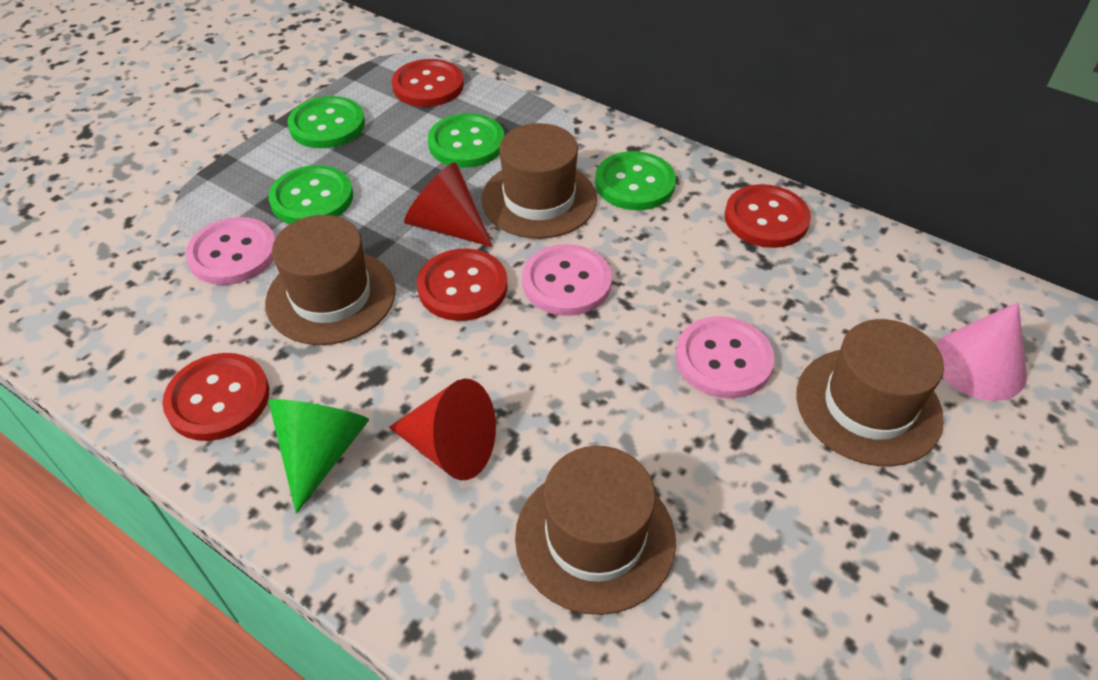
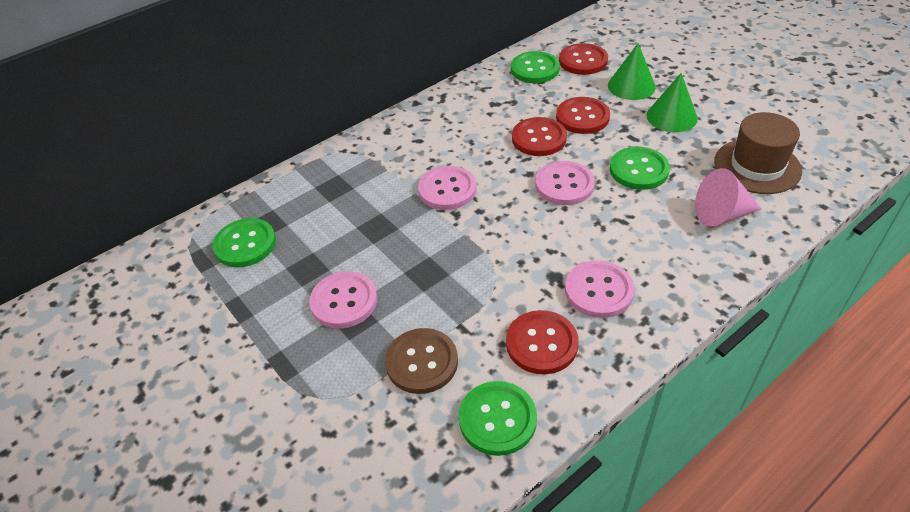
brown button: none = 0 -> [385,328,458,394] = 1
brown hat: [265,215,396,345] [481,123,597,239] [515,446,676,615] [796,319,944,466] = 4 -> [714,112,802,194] = 1
green cone: [268,399,369,513] = 1 -> [608,43,656,100] [646,73,698,132] = 2
pink button: [185,217,275,285] [522,244,612,316] [675,316,775,399] = 3 -> [310,271,377,328] [418,166,476,210] [535,161,595,205] [565,260,635,318] = 4
red cone: [389,379,496,480] [404,162,493,247] = 2 -> none = 0

